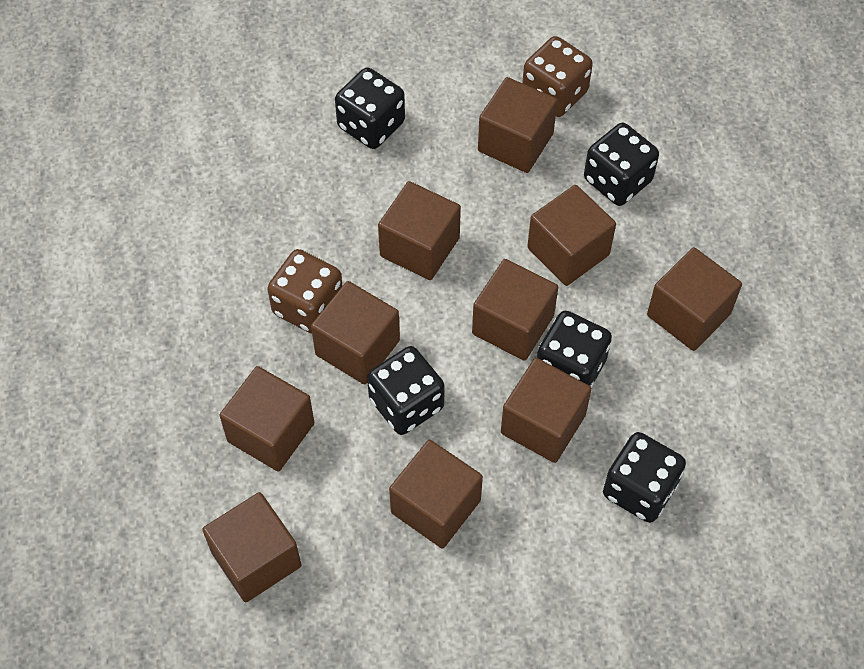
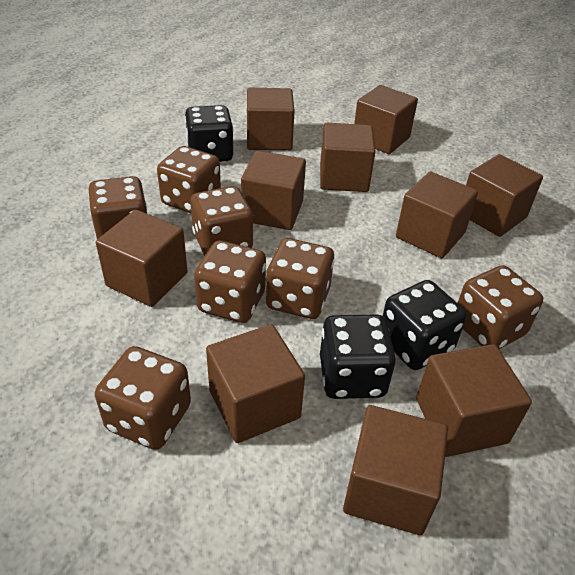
black dice: [335,67,405,149] [367,346,445,435] [537,311,612,388] [584,123,659,206] [603,432,686,523] = 5 -> [185,105,233,162] [320,315,396,399] [383,280,467,370] = 3
brown dice: [267,249,342,334] [522,36,593,117] = 2 -> [88,176,147,239] [95,346,191,450] [157,146,221,213] [191,186,253,256] [194,240,266,323] [266,238,334,319] [458,265,543,349] = 7

